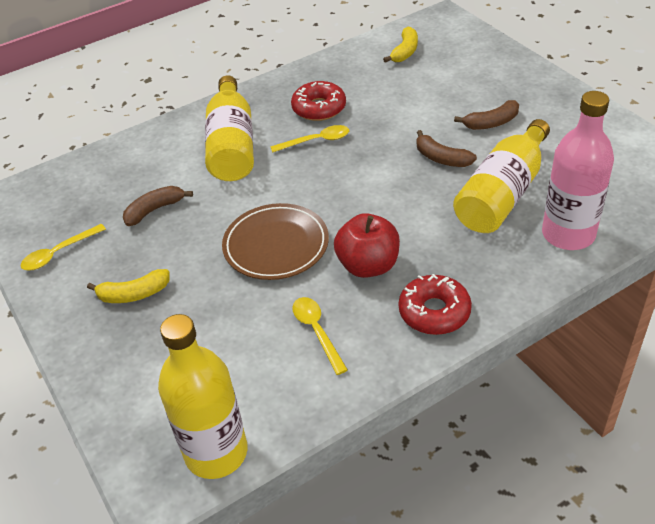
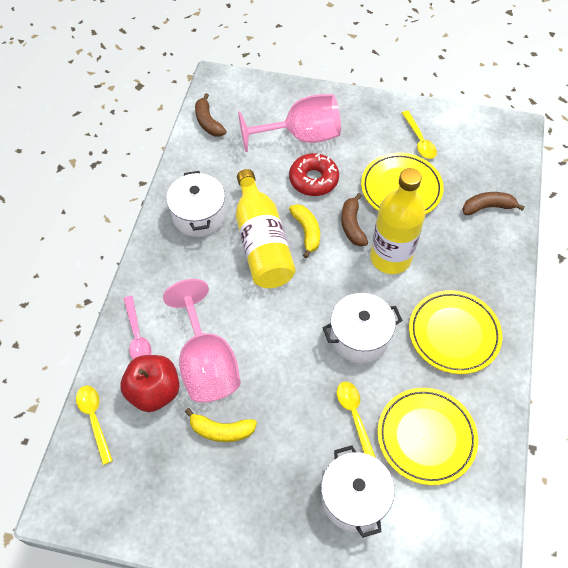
brown plate: [222,203,329,280] = 1 -> none = 0
pink bottle: [542,91,614,250] = 1 -> none = 0
pink goblet: none = 0 -> [163,279,241,402] [238,94,341,152] = 2
pink spoon: none = 0 -> [123,296,152,359] = 1
red donut: [291,81,346,121] [399,274,472,335] = 2 -> [289,153,339,196] = 1
white pot: none = 0 -> [166,171,226,237] [321,445,395,538] [322,293,403,363] = 3
yellow bottle: [158,314,248,479] [205,75,254,181] [453,119,550,233] = 3 -> [236,169,296,288] [370,168,425,274] = 2
yellow plate: none = 0 -> [361,153,444,215] [377,388,478,485] [409,290,502,374] = 3

